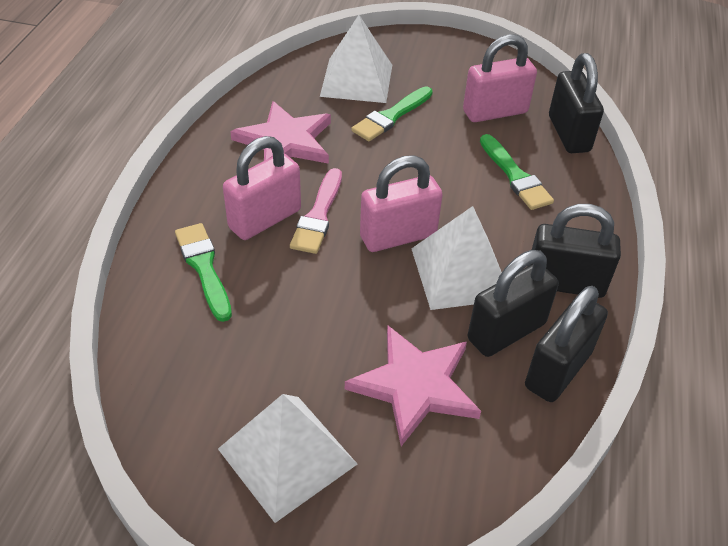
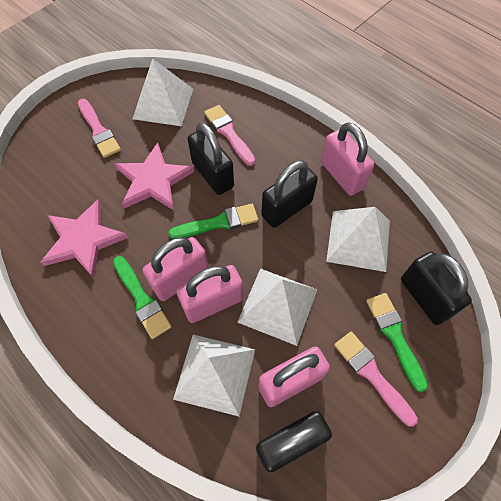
pink brush: [290,168,342,254] = 1 -> [78,99,121,158] [204,105,255,166] [334,331,418,427] = 3
pink padlock: [223,136,301,240] [360,155,443,252] [463,34,537,122] = 3 -> [143,237,209,301] [176,265,243,323] [258,346,330,407] [321,122,374,196] = 4
white pyramid: [218,394,357,523] [320,15,392,103] [411,206,502,310] = 3 -> [133,58,193,126] [173,335,255,416] [237,268,317,346] [326,207,390,272] = 4

